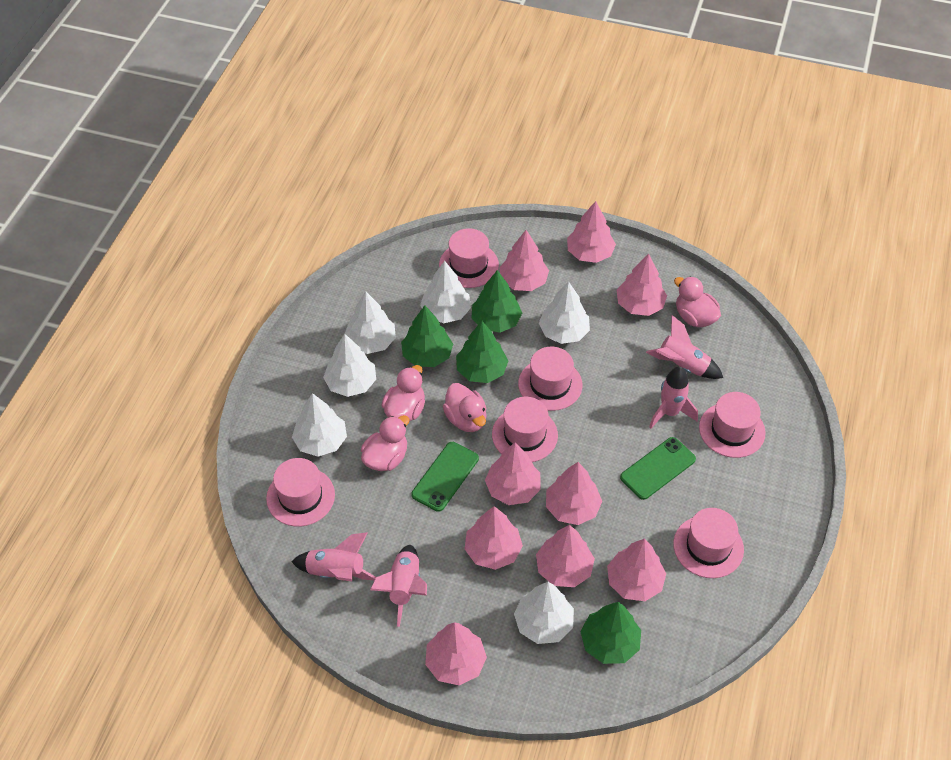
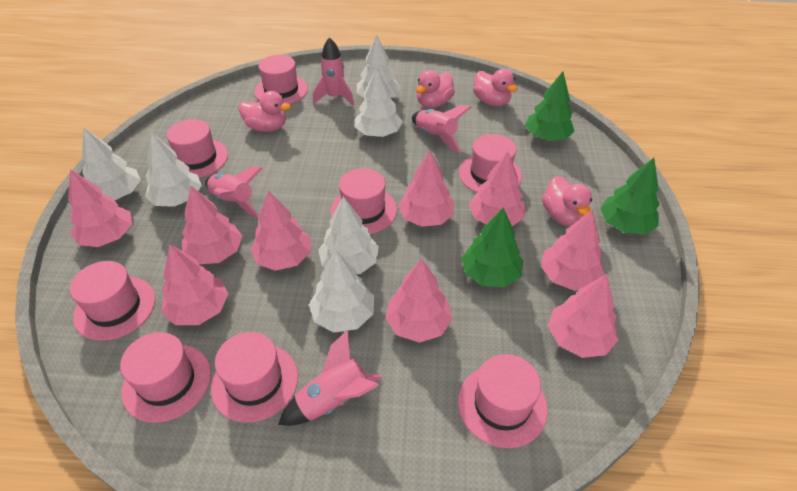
green phone: [411,442,479,512] [620,437,696,500] = 2 -> none = 0
green tree: [401,305,453,367] [456,321,508,383] [472,270,522,333] [580,602,641,664] = 4 -> [461,208,523,287] [525,72,575,141] [600,158,659,234] = 3
pink hat: [266,458,335,527] [439,228,499,288] [492,397,558,462] [518,347,582,411] [673,508,744,578] [699,392,766,458] = 6 -> [70,261,155,341] [120,332,211,423] [167,119,228,178] [211,332,298,423] [254,55,308,104] [330,168,397,234] [458,354,548,448] [459,134,522,193] = 8

